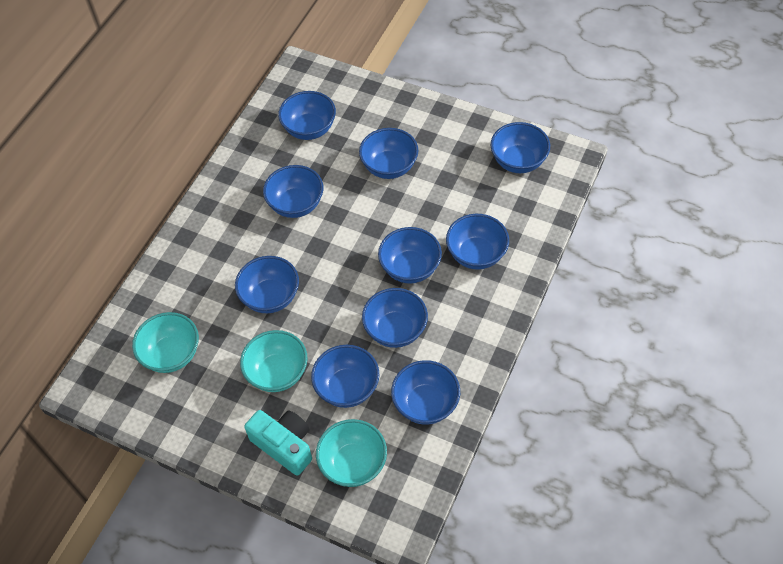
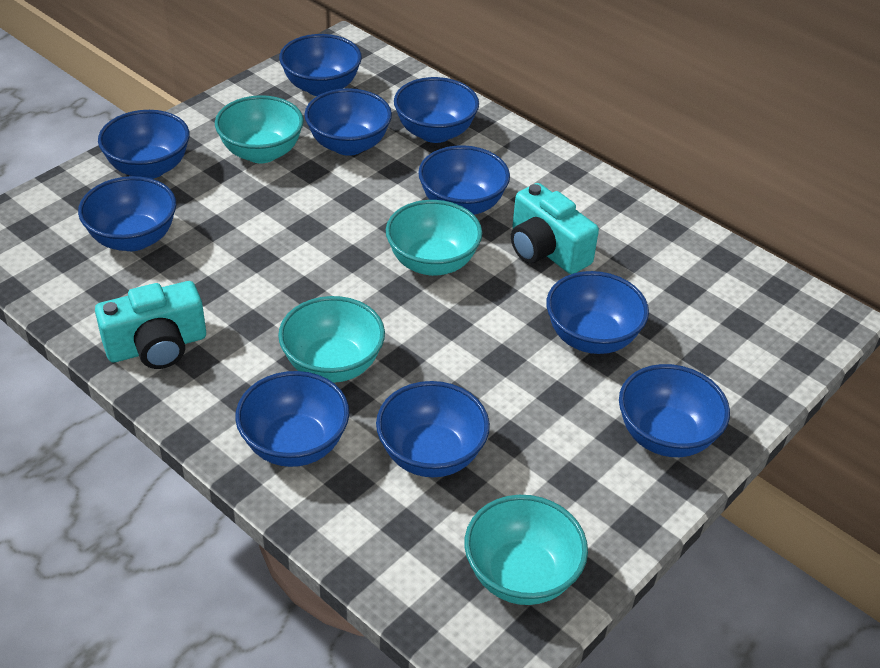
turquoise bowl: [132,312,199,373] [240,330,308,392] [316,419,387,487] = 3 -> [215,95,304,163] [278,296,385,383] [386,200,482,276] [465,495,588,605] = 4
turquoise camera: [244,410,312,476] = 1 -> [95,281,206,369] [511,183,599,274] = 2

